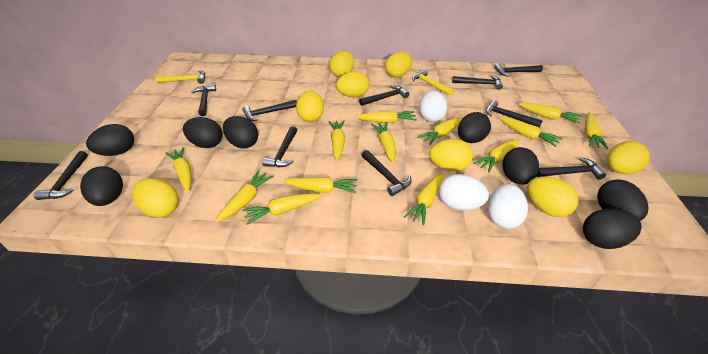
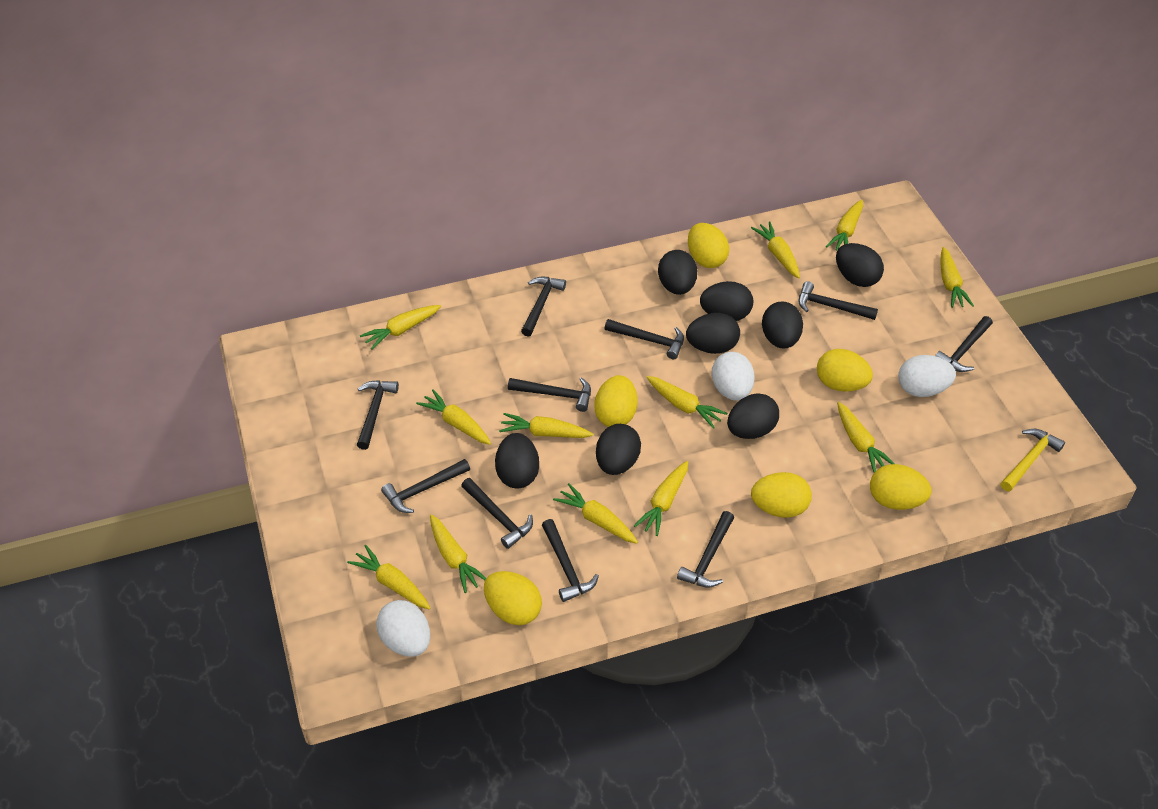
yellow carrot: [166,147,192,192] [215,170,274,223] [242,193,321,225] [283,177,357,193] [328,120,345,160] [356,110,417,123] [371,122,395,163] [404,173,443,225] [417,117,464,145] [473,139,520,172] [499,117,562,147] [518,103,581,124] [585,112,608,149] = 13 -> [347,545,431,609] [360,305,441,350] [416,389,491,445] [430,514,486,593] [499,413,593,438] [553,483,638,544] [634,461,688,536] [646,376,727,429] [751,222,800,278] [826,200,863,251] [837,402,894,473] [940,247,974,308] = 12
yellow egg: [132,178,179,217] [296,90,324,122] [329,51,354,77] [336,71,369,97] [385,52,412,78] [429,139,473,171] [527,176,579,217] [606,141,650,174] = 8 -> [484,571,542,625] [594,375,637,427] [688,223,729,268] [751,472,812,518] [817,349,873,392] [870,464,932,510] = 6
yellow hammer: [155,70,205,84] [412,69,454,96] = 2 -> [1001,429,1065,491] = 1

